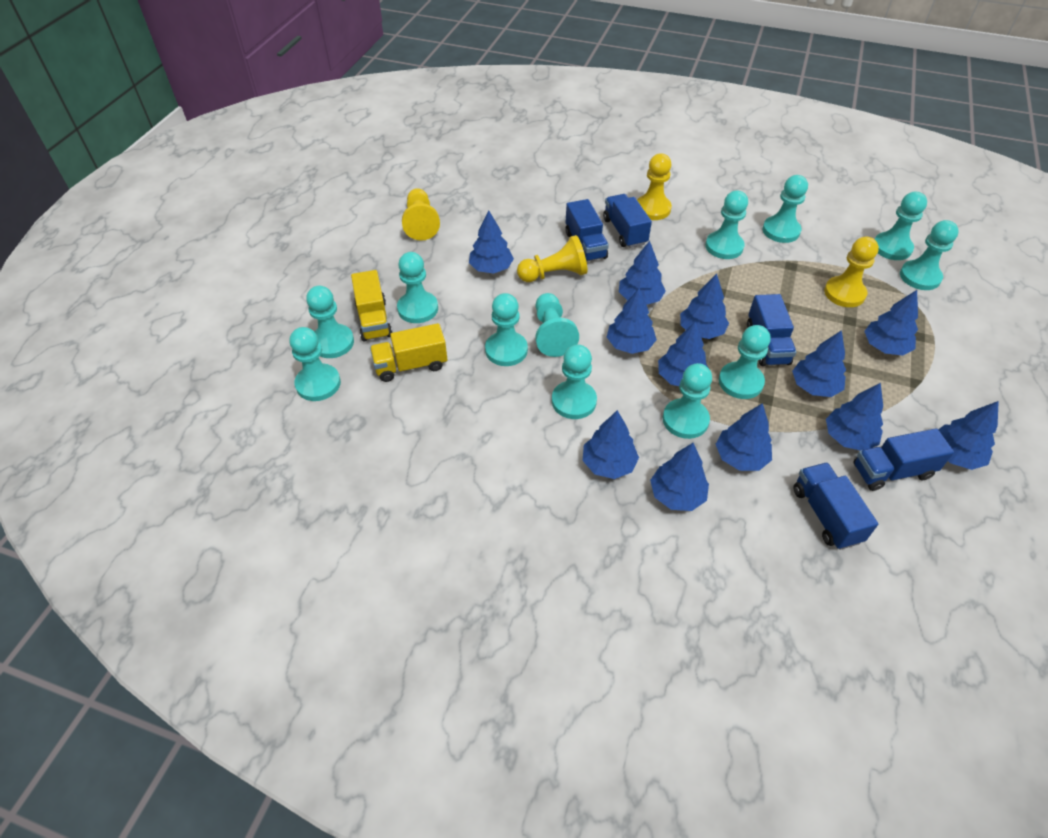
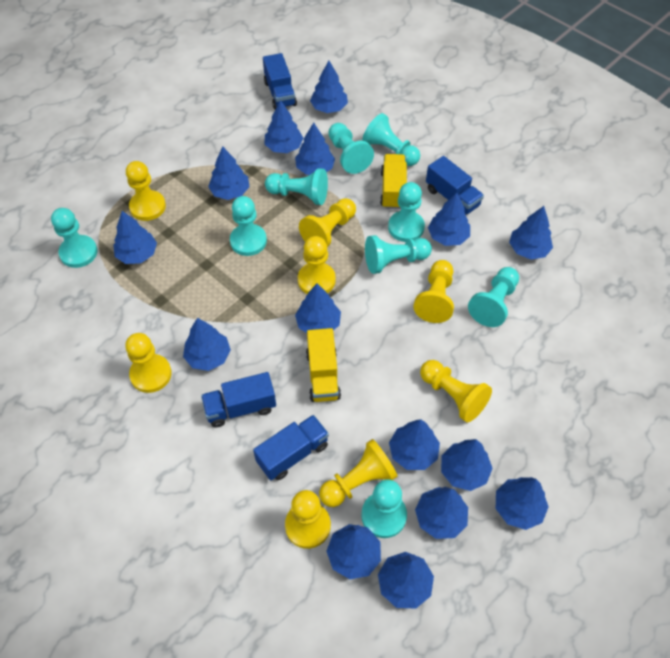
blue tree: [469,211,514,274] [583,410,639,479] [607,288,657,354] [619,241,666,305] [650,443,709,511] [658,322,708,386] [680,274,729,339] [716,403,772,471] [792,330,846,397] [826,383,883,451] [864,290,918,356] [938,401,999,470] = 12 -> [113,211,157,264] [183,318,231,371] [208,146,250,200] [265,100,304,153] [295,122,335,175] [295,283,341,333] [310,61,348,113] [326,524,381,579] [378,552,434,609] [389,419,440,470] [415,487,468,539] [428,193,470,246] [441,439,493,491] [496,477,549,530] [509,206,553,259] = 15
blue truck: [565,199,609,261] [603,194,652,248] [747,294,797,366] [793,462,878,550] [853,428,954,491] = 5 -> [201,372,276,427] [253,415,329,480] [263,53,297,110] [426,156,484,215] = 4
turquoise pawn: [290,327,341,401] [306,286,354,358] [397,252,438,323] [485,293,528,366] [535,293,579,357] [552,344,597,419] [663,363,712,439] [705,190,748,259] [719,325,771,399] [763,175,808,243] [875,192,927,260] [900,220,959,290] = 12 -> [51,208,98,268] [230,196,267,256] [265,168,328,205] [328,123,374,174] [361,479,407,538] [362,113,420,166] [365,235,432,274] [388,182,425,242] [468,267,519,327] = 9
yellow pawn: [402,188,440,241] [517,235,587,282] [637,153,672,220] [824,237,879,307] = 4 -> [125,333,172,393] [126,161,166,221] [285,490,331,549] [298,236,336,294] [299,198,356,247] [319,439,398,507] [413,260,454,323] [420,360,492,422] = 8

